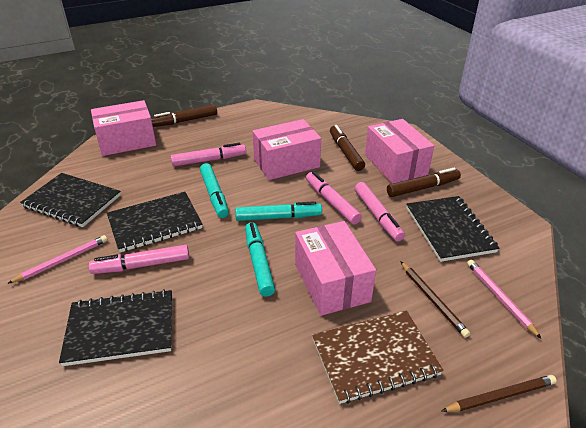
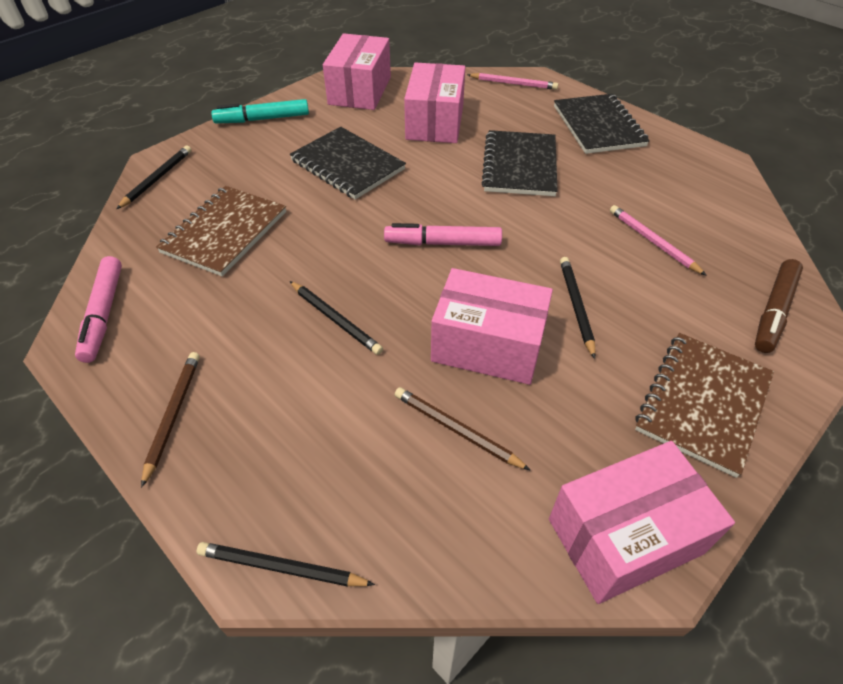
black notebook: [20,173,121,227] [59,289,172,366] [107,192,203,253] [406,196,499,262] = 4 -> [290,127,406,200] [481,130,558,196] [554,94,650,154] = 3
black pencil: none = 0 -> [116,146,191,209] [196,542,375,587] [289,281,383,355] [560,257,596,359] = 4
brown marker: [151,105,217,127] [330,125,365,171] [387,168,461,197] = 3 -> [755,259,803,353] = 1
brown notebook: [312,311,443,404] = 1 -> [156,186,286,276] [635,333,774,478] = 2
pink marker: [89,245,189,274] [171,143,246,166] [306,171,362,225] [355,182,405,242] = 4 -> [75,256,122,363] [384,223,502,246] = 2
turquoise marker: [200,163,229,218] [235,201,322,221] [245,222,275,297] = 3 -> [211,99,309,123] = 1

